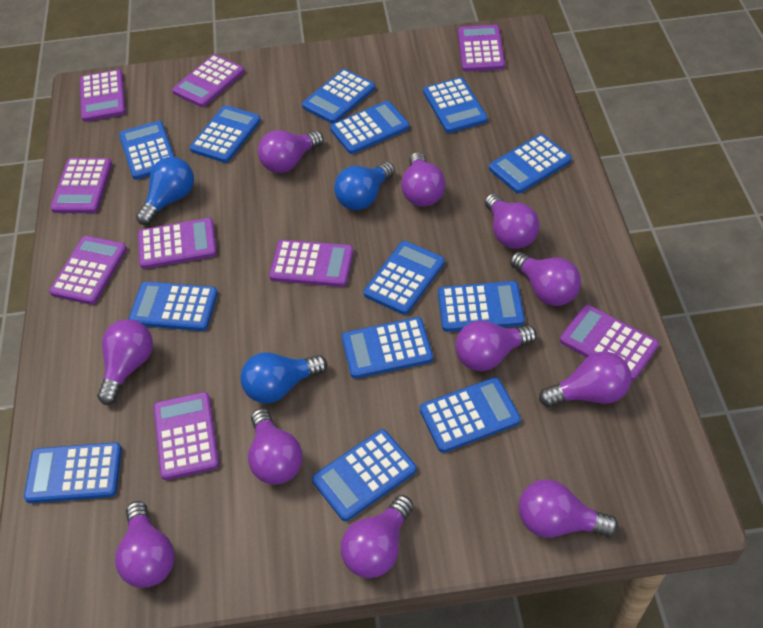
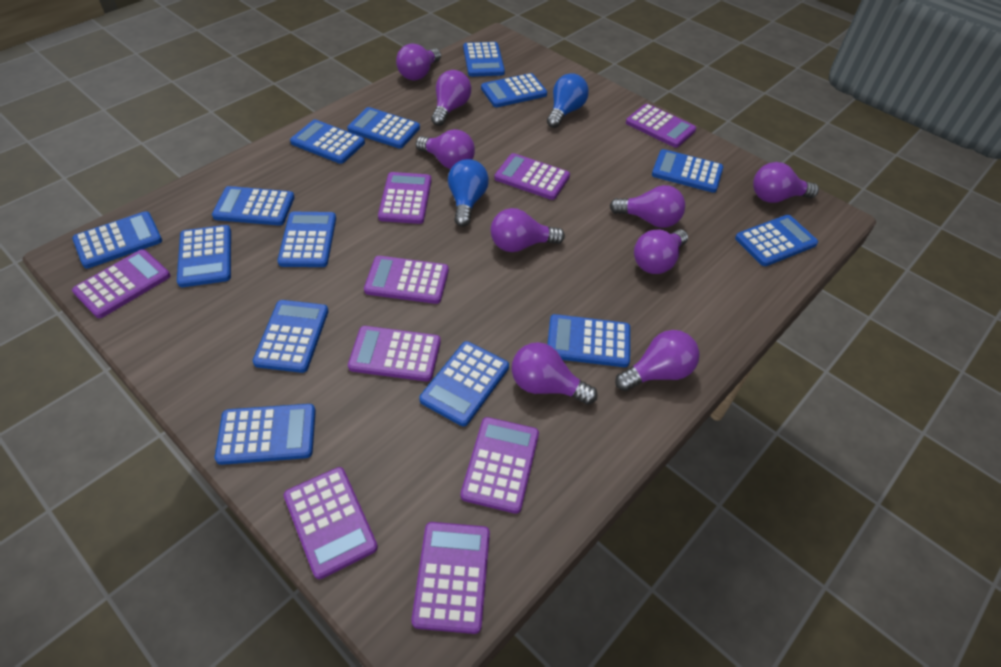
blue calculator: [24,442,122,503] [119,121,175,180] [129,282,218,331] [190,105,261,163] [302,69,375,124] [312,429,417,521] [330,101,409,154] [342,317,433,379] [364,241,445,315] [420,377,521,453] [423,77,488,133] [438,281,525,332] [489,134,572,193] = 13 -> [72,211,162,268] [177,225,231,287] [212,186,295,226] [215,404,316,465] [253,300,328,373] [277,212,336,267] [290,120,365,164] [347,107,420,148] [419,341,509,426] [463,42,505,77] [481,73,547,107] [547,314,630,367] [652,149,723,193] [735,215,818,266] = 14
blue light bulb: [136,157,194,225] [241,352,327,404] [334,162,395,210] = 3 -> [448,159,489,227] [547,73,589,128] = 2
purple light bulb: [97,319,153,405] [115,501,175,588] [248,408,303,485] [258,130,323,173] [341,495,414,578] [401,152,446,207] [455,321,537,371] [485,193,539,249] [510,252,581,306] [518,479,618,538] [539,352,631,407] = 11 -> [396,43,441,80] [416,129,475,169] [431,70,471,126] [490,208,565,252] [512,342,598,405] [610,185,685,228] [615,330,700,391] [634,229,688,274] [753,162,819,203] = 9

